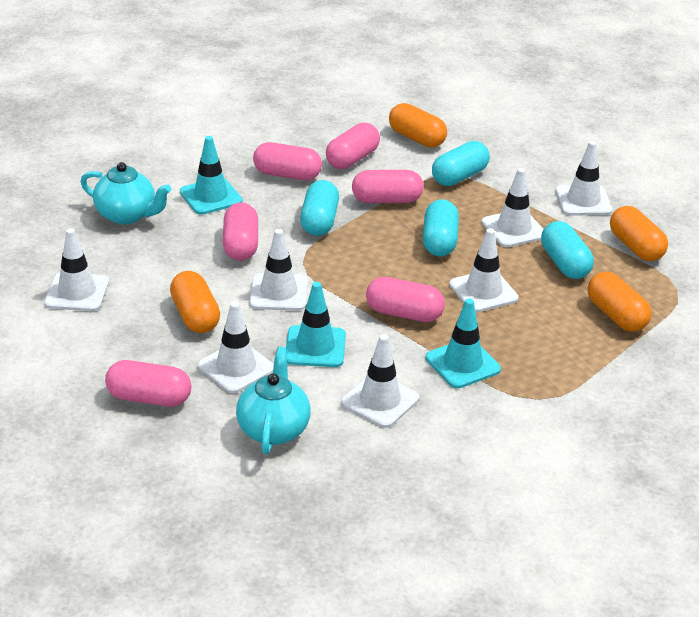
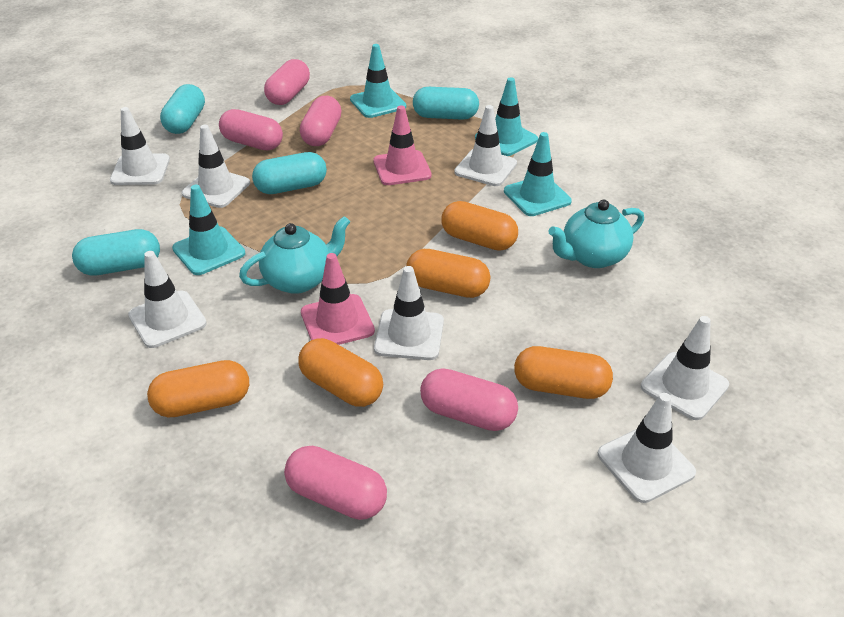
orange capsule: [170,271,220,333] [389,103,447,148] [588,271,651,332] [610,206,668,261] = 4 -> [147,360,249,418] [298,338,383,407] [406,249,491,298] [441,201,518,251] [514,346,613,399] = 5
pink capsule: [105,360,191,407] [223,202,258,261] [253,142,322,180] [326,123,380,169] [352,170,424,203] [366,277,445,322] = 6 -> [219,109,283,150] [264,59,310,105] [284,446,387,520] [300,96,342,146] [420,368,518,431] = 5
pink traffic cone: none = 0 -> [301,253,375,345] [373,105,432,185] = 2
turquoise traffic cone: [180,136,242,215] [286,282,346,367] [426,298,501,388] = 3 -> [172,185,245,275] [350,44,406,118] [475,77,538,156] [504,132,572,216] = 4

